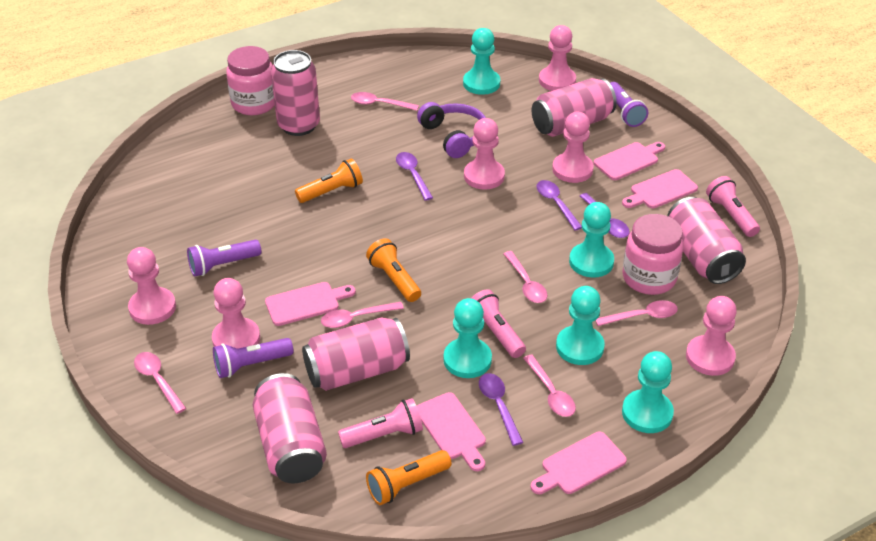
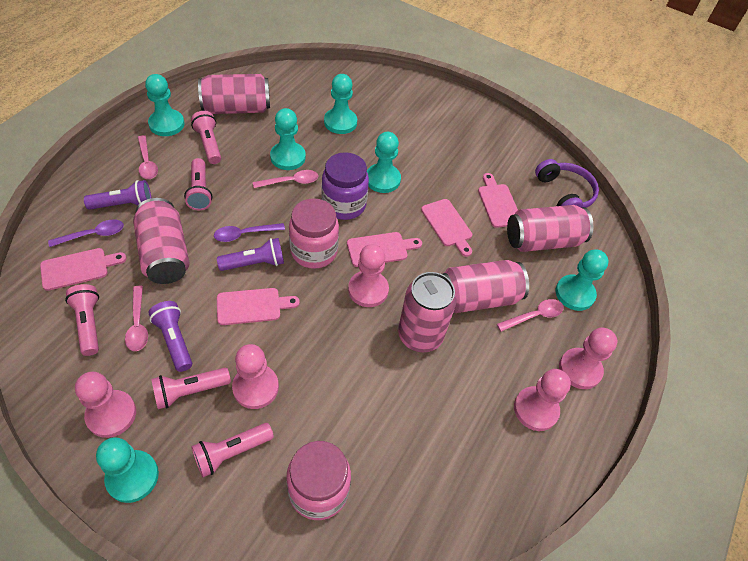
orange flashlight: [295,159,363,203] [366,238,421,302] [366,450,451,505] = 3 -> none = 0
pink flashlight: [338,398,423,448] [471,289,526,358] [706,176,760,237] = 3 -> [65,284,99,356] [151,368,231,409] [184,158,212,210] [191,111,221,164] [191,423,274,477] = 5
pink pawn: [127,247,176,325] [212,278,260,349] [464,118,505,189] [539,25,576,91] [552,112,594,183] [686,296,737,376] = 6 -> [75,372,136,438] [232,344,279,409] [348,244,389,307] [514,369,571,431] [559,328,617,389] = 5
pink spoon: [134,352,186,414] [321,302,404,328] [351,92,419,111] [503,251,547,303] [523,354,576,417] [595,300,678,326] = 6 -> [125,286,148,351] [138,135,158,179] [253,170,318,188] [497,299,564,332] = 4
purple jar: none = 0 -> [322,152,369,220] = 1
purple spoon: [396,152,433,201] [479,373,523,446] [536,180,582,230] [580,193,630,238] = 4 -> [48,219,124,247] [214,223,285,242] = 2
turquoise pawn: [444,298,492,378] [463,28,500,95] [556,286,605,365] [569,202,614,278] [622,351,674,433] = 5 -> [96,437,159,503] [145,74,185,136] [270,108,306,170] [324,74,357,134] [367,132,401,193] [556,250,609,311] = 6

